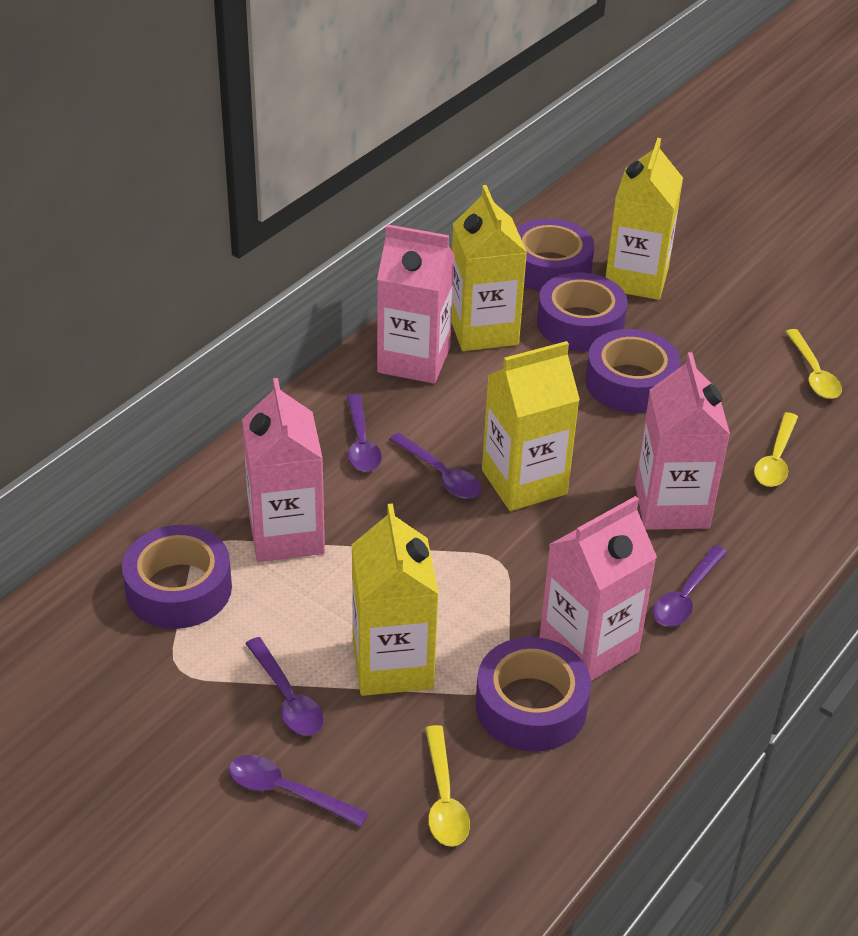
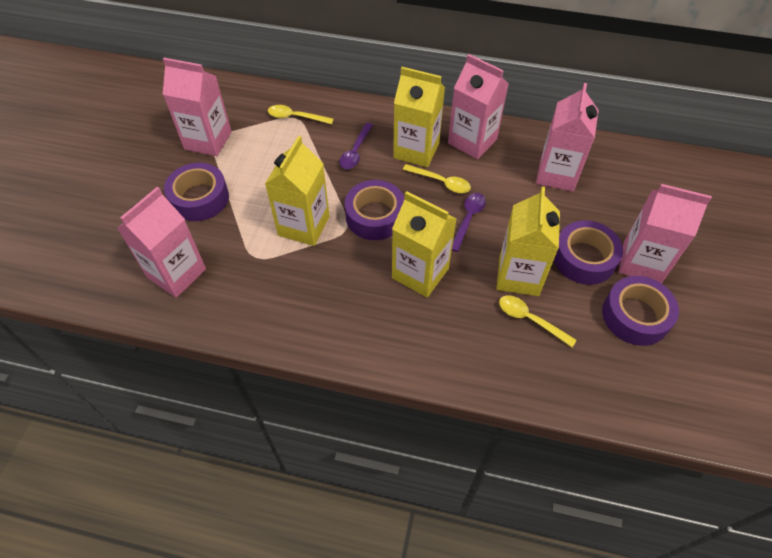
pink carton: [242,378,325,562] [377,224,455,384] [539,496,657,681] [635,352,730,530] = 4 -> [117,187,206,298] [163,58,232,156] [448,54,509,159] [536,83,599,191] [619,184,712,284] = 5
purple spoon: [229,755,369,827] [245,637,324,736] [347,394,382,472] [389,433,482,499] [653,545,727,627] = 5 -> [339,123,373,169] [452,193,486,252] = 2
purple tape: [122,525,232,629] [476,637,591,751] [517,219,594,291] [537,273,628,351] [585,329,681,413] = 5 -> [164,163,229,221] [345,180,405,240] [554,220,623,285] [602,276,679,346] = 4

